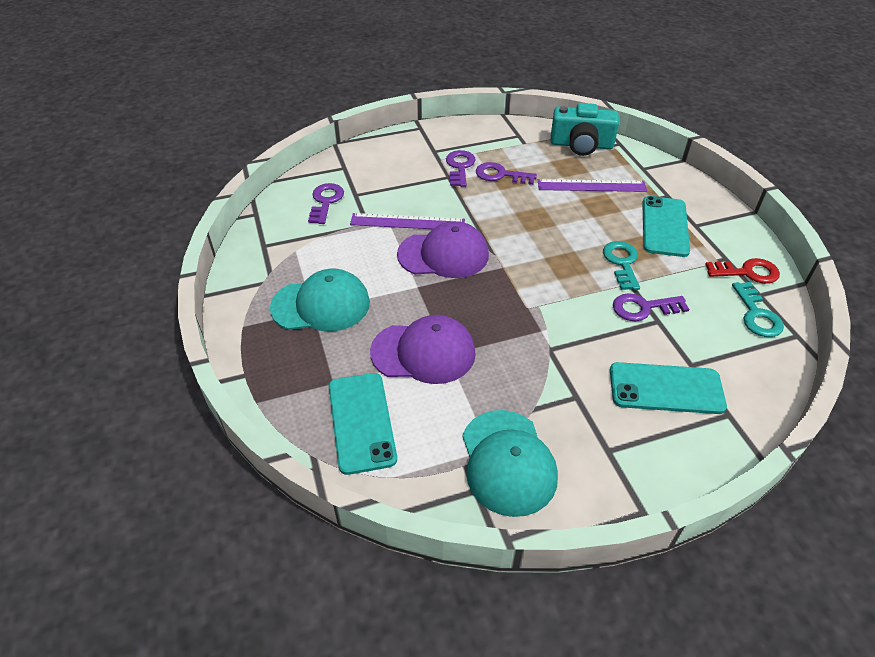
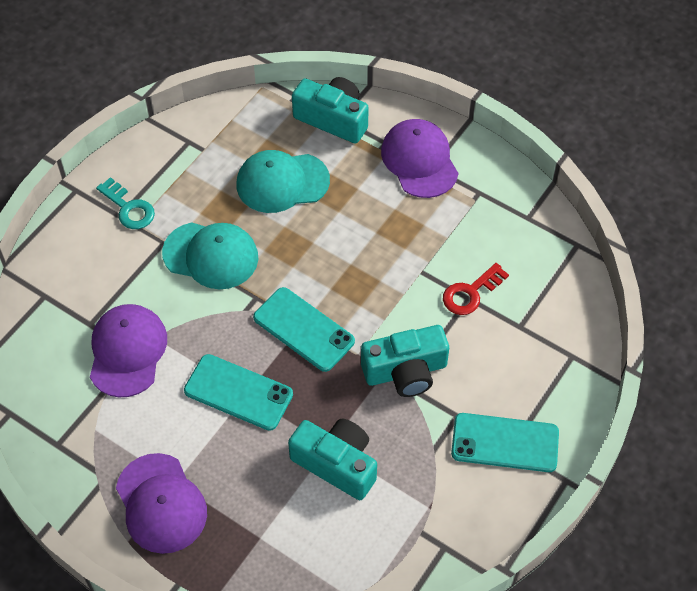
purple cap: [370,315,476,384] [397,221,489,278] = 2 -> [90,304,167,397] [116,453,207,554] [381,119,458,198] = 3
purple key: [308,183,344,224] [446,150,476,187] [476,162,537,185] [613,293,689,321] = 4 -> none = 0
purple ruler: [350,213,465,229] [538,179,647,192] = 2 -> none = 0
turquoise camera: [551,103,619,156] = 1 -> [288,418,377,500] [292,77,369,144] [361,325,449,397] = 3
turquoise key: [603,241,640,290] [732,282,784,337] = 2 -> [96,177,155,229] = 1

